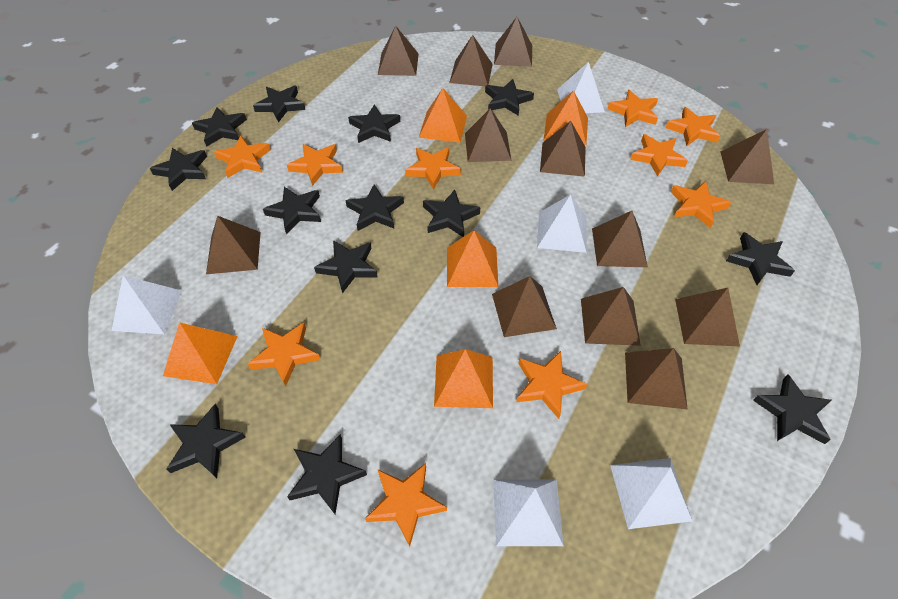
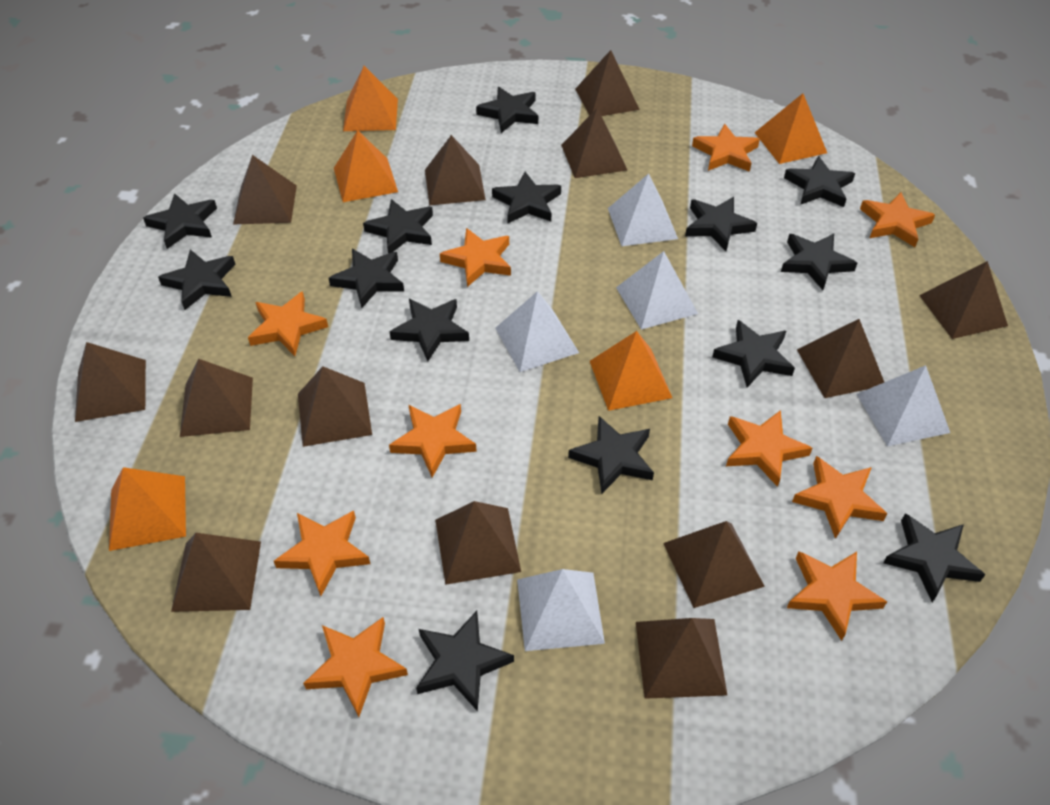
black star: [150,148,207,191] [166,404,246,478] [192,107,247,147] [253,86,305,122] [263,187,321,234] [287,434,367,514] [314,240,378,294] [345,184,404,231] [348,105,400,143] [423,190,480,237] [485,79,534,116] [726,232,795,285] [753,374,832,444] = 13 -> [143,193,217,249] [158,250,236,310] [329,249,404,308] [363,199,433,254] [390,299,469,361] [416,611,514,711] [476,87,538,133] [492,172,561,223] [568,416,654,494] [685,197,757,251] [712,320,795,387] [781,234,857,290] [784,156,855,207] [883,513,985,602] = 14
brown pyramid: [206,216,261,274] [378,26,419,76] [449,35,493,86] [465,108,512,162] [492,276,557,337] [494,17,532,67] [540,121,586,177] [581,287,641,346] [592,211,648,267] [625,348,688,410] [675,288,740,346] [720,129,774,184] = 12 -> [75,342,146,422] [171,533,261,612] [180,359,253,437] [233,155,297,224] [298,366,372,447] [425,135,486,205] [435,501,521,585] [561,108,627,178] [575,50,640,116] [636,618,727,699] [663,521,765,608] [797,319,884,398] [919,261,1008,339] = 13

